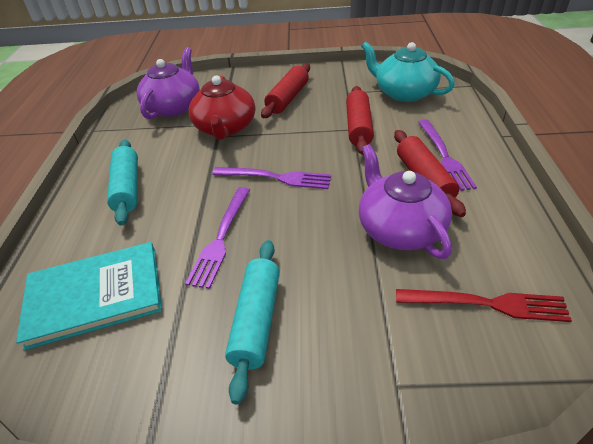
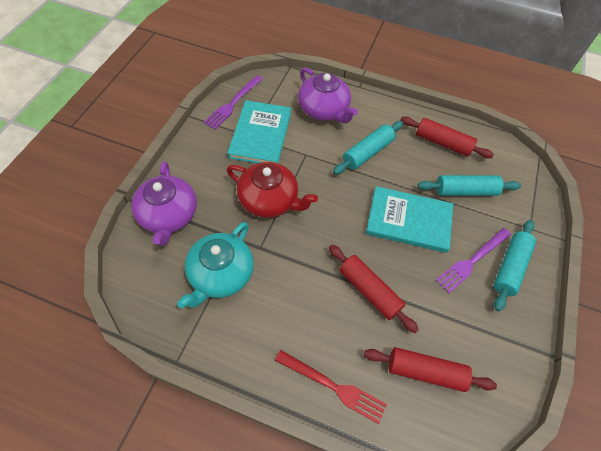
purple fork: [185,187,250,289] [212,167,331,189] [418,119,477,191] = 3 -> [203,75,263,130] [436,228,511,293] = 2
turquoise book: [16,242,162,350] = 1 -> [227,100,291,163] [366,186,453,253] = 2
turquoise rolling pin: [107,140,138,226] [225,240,280,404] = 2 -> [333,121,403,175] [418,175,521,196] [494,220,536,312] = 3

